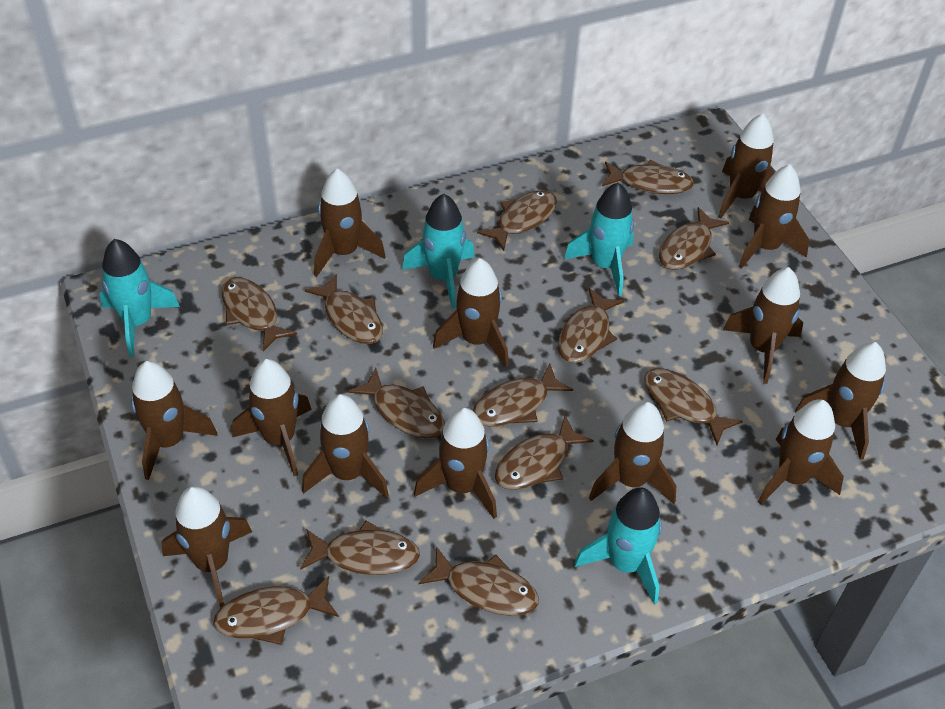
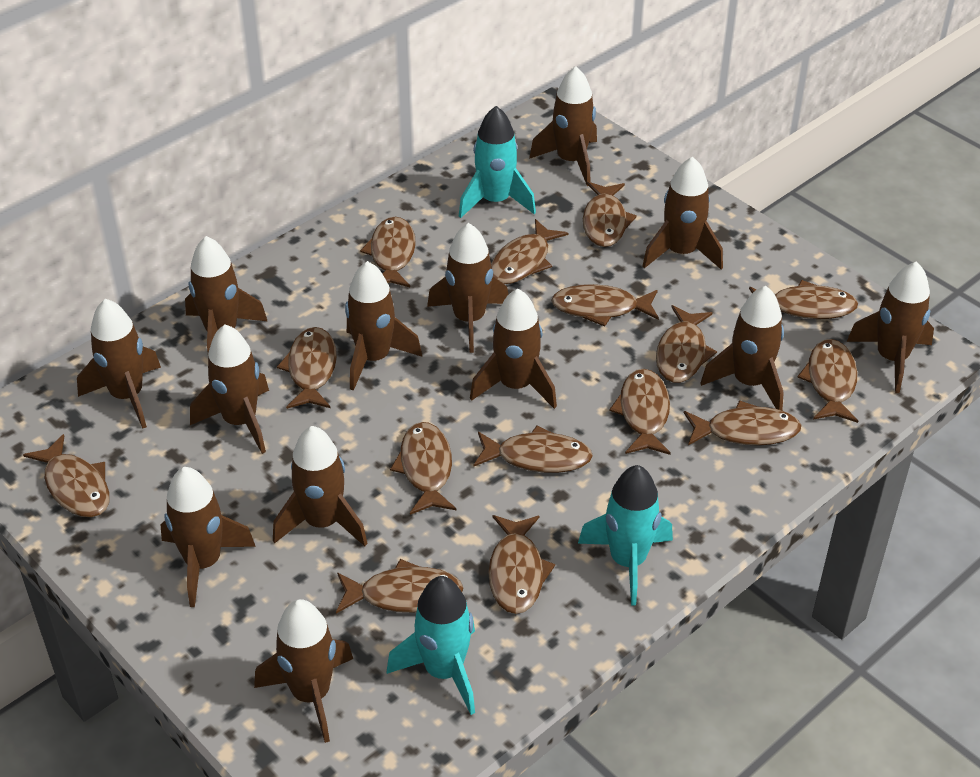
brown fish: [213,576,339,645] [222,277,297,351] [300,521,420,575] [305,274,383,344] [348,367,445,439] [418,546,539,616] [473,363,573,427] [477,190,557,251] [495,416,594,490] [558,288,624,363] [602,160,694,194] [644,368,743,445] [659,207,729,270] = 13 -> [23,434,110,517] [277,327,337,409] [336,559,463,614] [360,217,416,287] [390,422,456,515] [473,426,593,473] [488,515,555,614] [491,219,568,284] [551,284,659,327] [583,182,637,247] [609,369,671,455] [656,305,717,383] [684,400,802,446] [749,280,858,319] [797,339,858,423] = 15
turquoise rocket: [100,239,180,357] [402,194,475,308] [564,182,634,296] [574,487,662,605] = 4 -> [387,576,475,715] [459,106,536,218] [578,465,673,606] = 3

